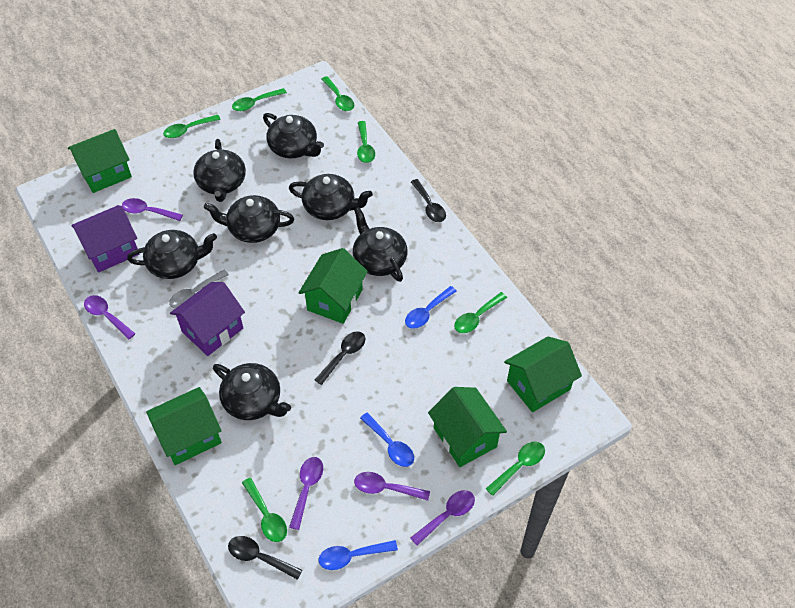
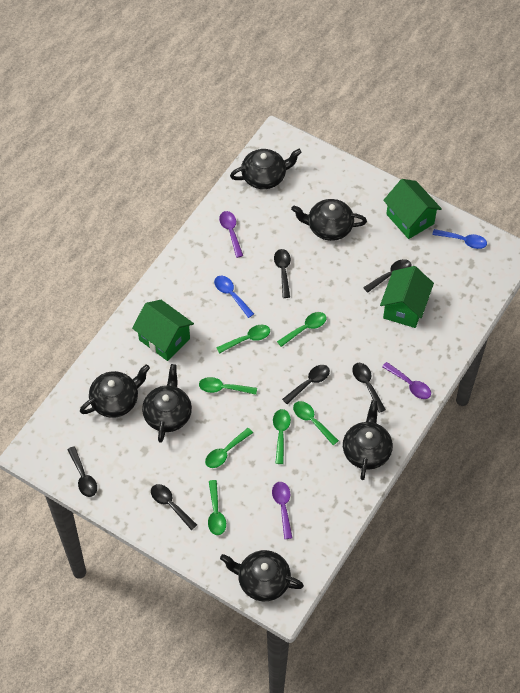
black spoon: [228,536,302,580] [315,332,365,385] [411,179,446,222] = 3 -> [67,446,97,497] [151,484,197,530] [274,249,291,298] [282,365,330,404] [352,363,386,413] [363,259,412,293] = 6
black teapot: [127,230,217,279] [193,139,246,202] [204,195,294,243] [213,363,291,420] [263,113,324,159] [289,174,373,220] [353,207,408,282] = 7 -> [80,364,150,418] [142,364,192,443] [220,550,304,601] [230,149,302,189] [291,199,367,241] [343,400,393,480] = 6
blue spoon: [319,540,398,570] [360,413,414,467] [405,286,457,329] = 3 -> [214,276,254,318] [432,229,487,249] = 2
green house: [68,129,132,193] [146,387,222,465] [299,248,368,324] [428,387,507,467] [504,336,582,412] = 5 -> [132,300,194,361] [380,266,434,328] [383,179,442,239] = 3
grey spoon: [169,270,229,308] = 1 -> none = 0
purple house: [71,205,139,273] [170,282,245,356] = 2 -> none = 0
purple spoon: [84,295,136,340] [122,198,183,221] [289,457,323,530] [354,472,430,501] [410,490,475,546] = 5 -> [219,211,243,258] [272,482,292,539] [382,362,431,399] = 3

